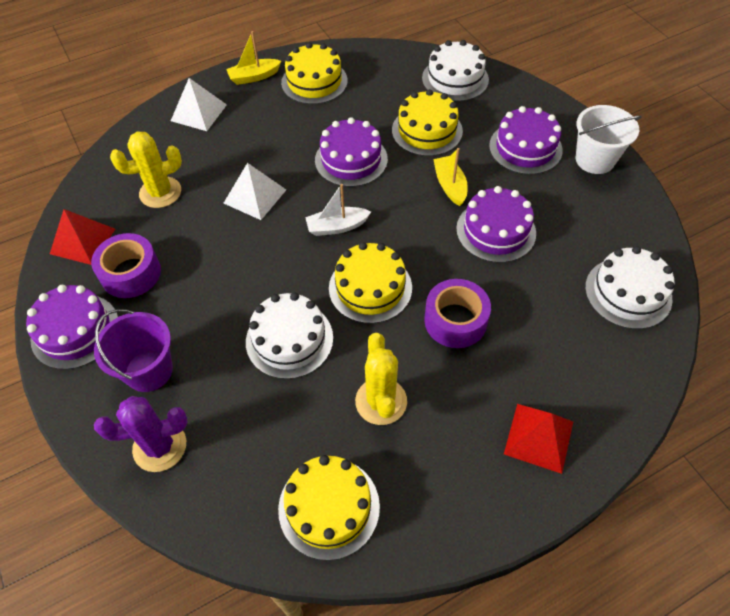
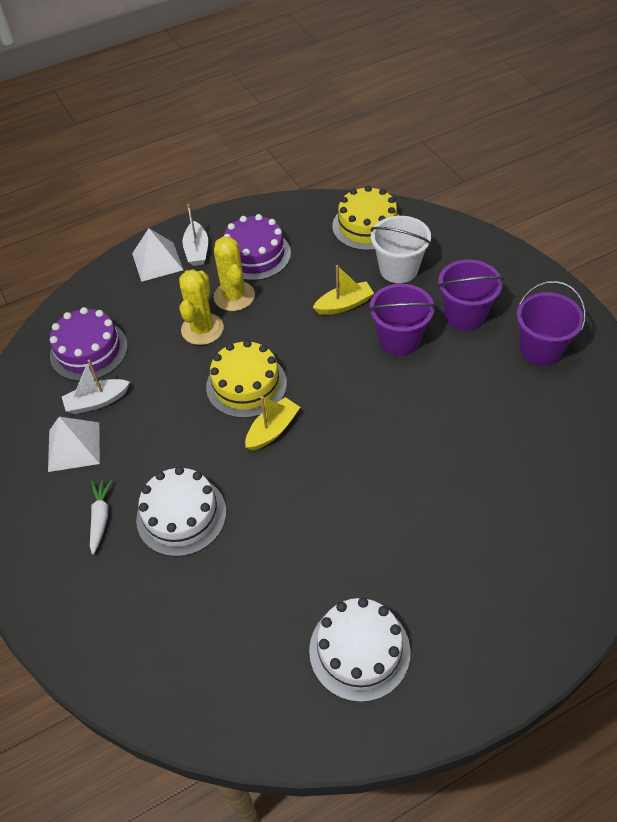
purple bucket: [94,309,173,392] = 1 -> [368,284,435,355] [438,260,504,330] [517,281,586,365] = 3
purple cactus: [94,396,188,472] = 1 -> none = 0
purple cake: [26,285,118,370] [315,117,388,187] [456,186,536,263] [489,106,563,175] = 4 -> [50,307,128,381] [224,214,291,281] = 2
purple tape: [91,233,161,298] [424,279,491,348] = 2 -> none = 0
red pyramid: [50,209,115,265] [504,404,573,474] = 2 -> none = 0
white boat: [305,184,371,236] = 1 -> [62,360,130,414] [182,204,208,266] = 2
white cake: [246,292,333,379] [422,40,489,102] [585,246,675,329] = 3 -> [136,466,226,557] [309,597,411,702] = 2
white carrot: none = 0 -> [90,479,113,555] = 1
yellow cake: [278,455,380,561] [281,43,348,104] [329,242,412,324] [392,89,463,156] = 4 -> [206,340,287,418] [332,186,399,251] = 2

